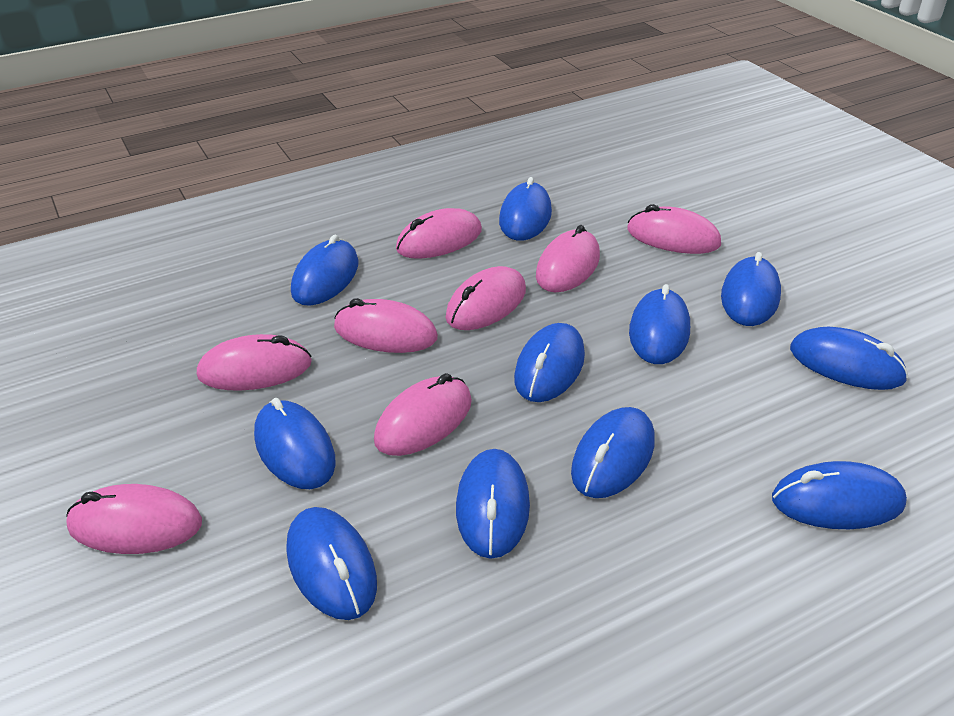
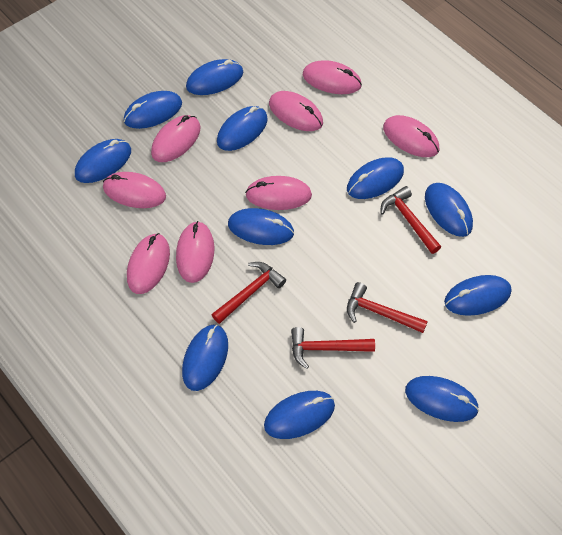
red hammer: none = 0 -> [212,262,286,324] [291,327,375,369] [347,282,428,333] [381,186,441,254] = 4

